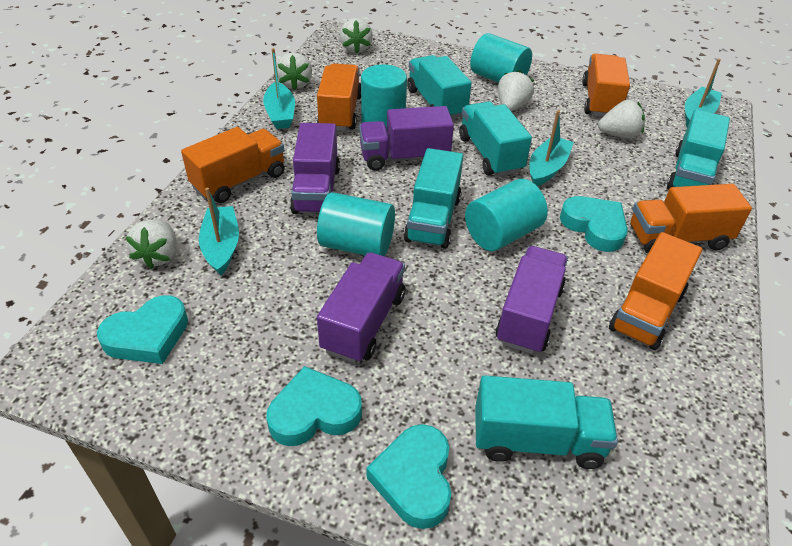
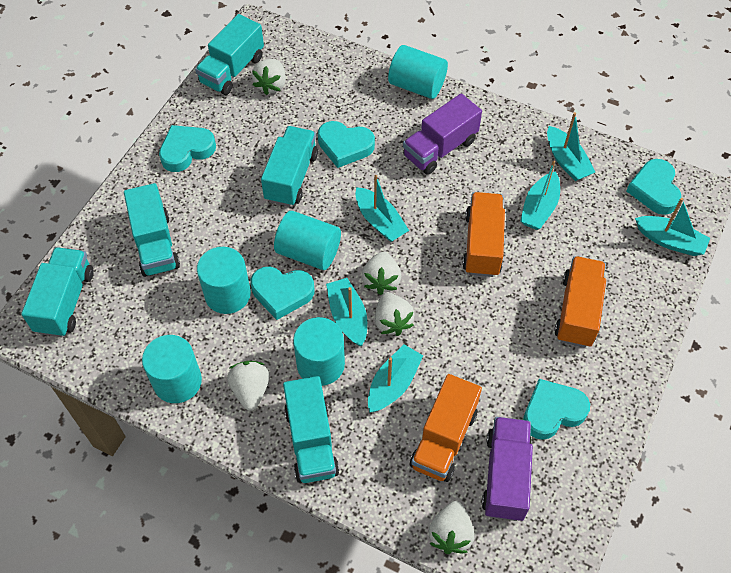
orange truck: [181,127,285,203] [317,64,361,131] [582,54,630,117] [609,232,702,350] [630,184,752,254] = 5 -> [410,374,482,482] [462,192,505,277] [554,256,606,347] = 3
purple truck: [290,123,340,214] [317,252,406,363] [359,106,454,171] [495,246,568,354] = 4 -> [403,93,482,175] [482,417,533,521] = 2
turquoise boat: [199,188,239,276] [263,48,295,129] [529,110,574,186] [685,59,722,127] = 4 -> [326,278,367,346] [355,175,409,242] [368,344,423,412] [520,161,560,230] [547,112,595,181] [635,198,710,256] = 6
turquoise cylinder: [317,192,395,256] [361,64,407,130] [465,179,548,251] [470,33,532,83] = 4 -> [142,335,202,403] [197,247,251,314] [274,211,341,270] [293,317,345,386] [388,45,448,99] = 5
turquoise heart: [97,295,188,364] [266,366,362,446] [367,424,451,529] [560,196,628,252] = 4 -> [159,125,216,172] [251,267,315,320] [318,121,375,168] [523,379,590,440] [626,159,681,215] = 5

